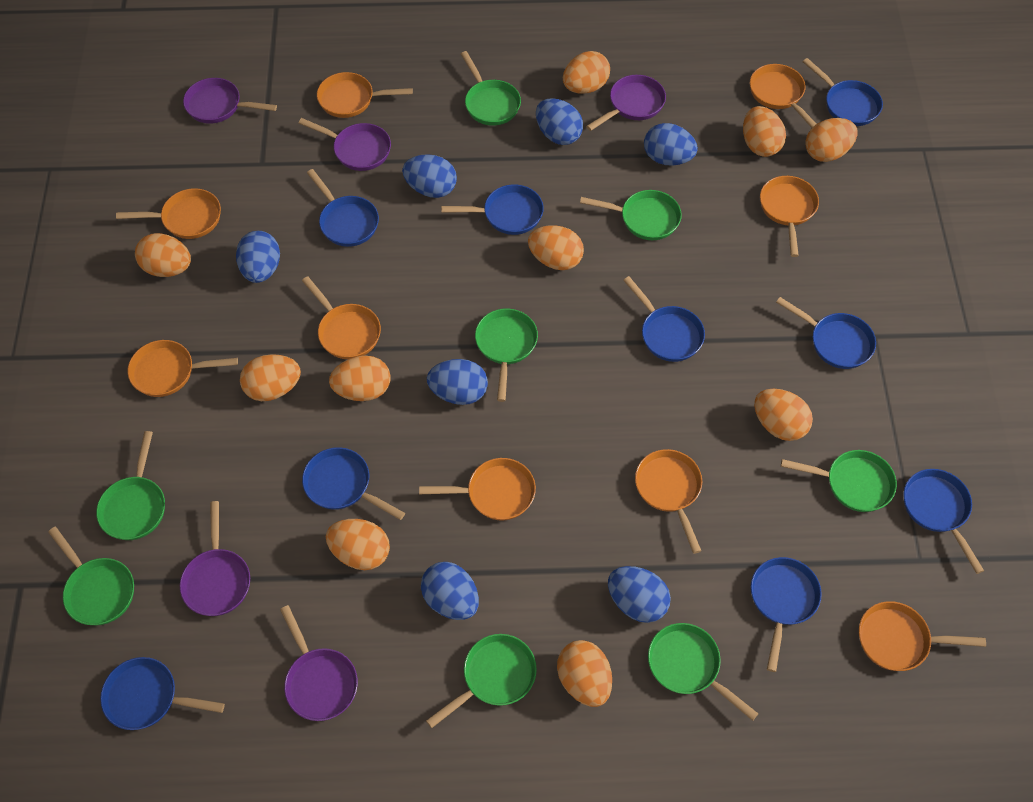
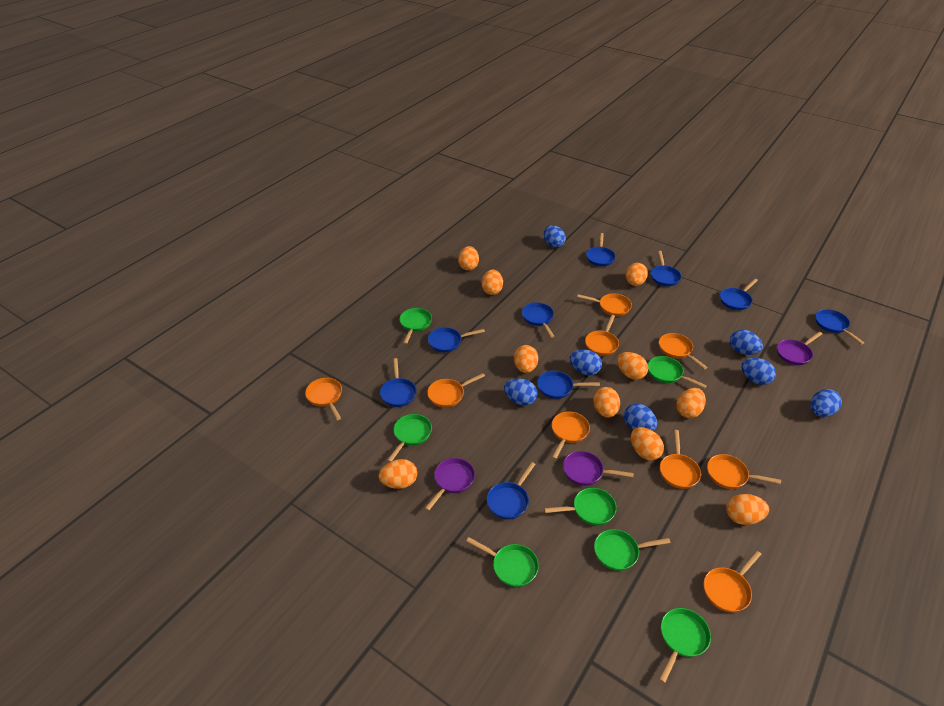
green pan: [48,527,134,626] [96,431,165,540] [426,634,537,728] [461,51,521,126] [475,308,538,402] [580,190,682,240] [648,623,758,721] [781,450,897,512] = 8 -> [387,414,432,462] [400,308,432,344] [466,537,539,587] [544,488,617,526] [594,529,671,571] [648,356,707,389] [659,608,711,683] = 7
purple pan: [180,501,250,616] [183,78,277,124] [280,605,358,721] [299,118,391,171] [586,75,666,131] = 5 -> [425,458,475,511] [563,451,634,486] [777,332,822,365] = 3

